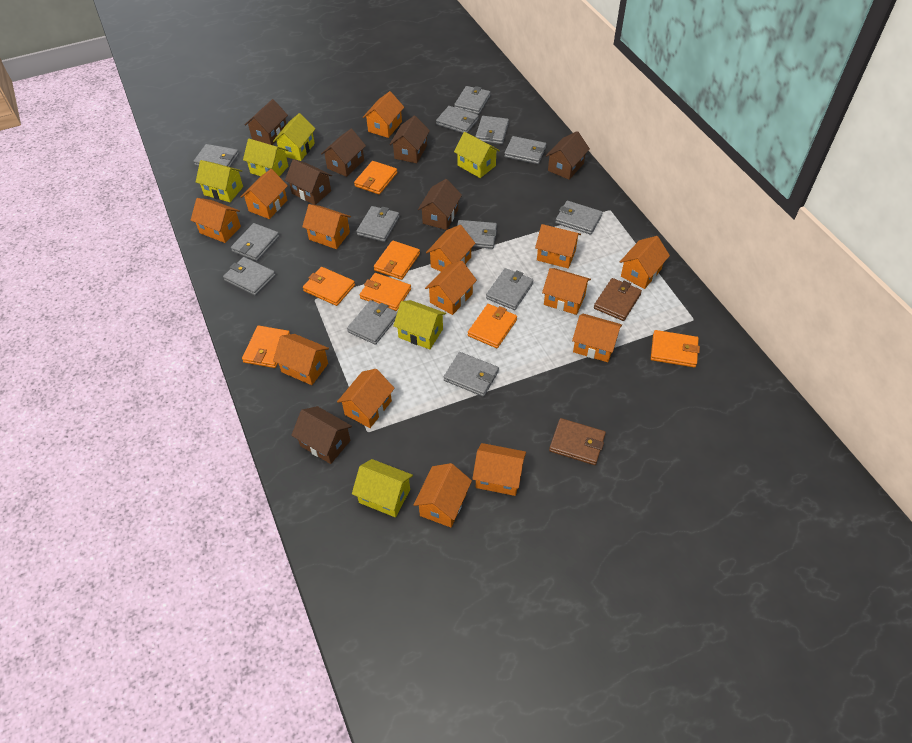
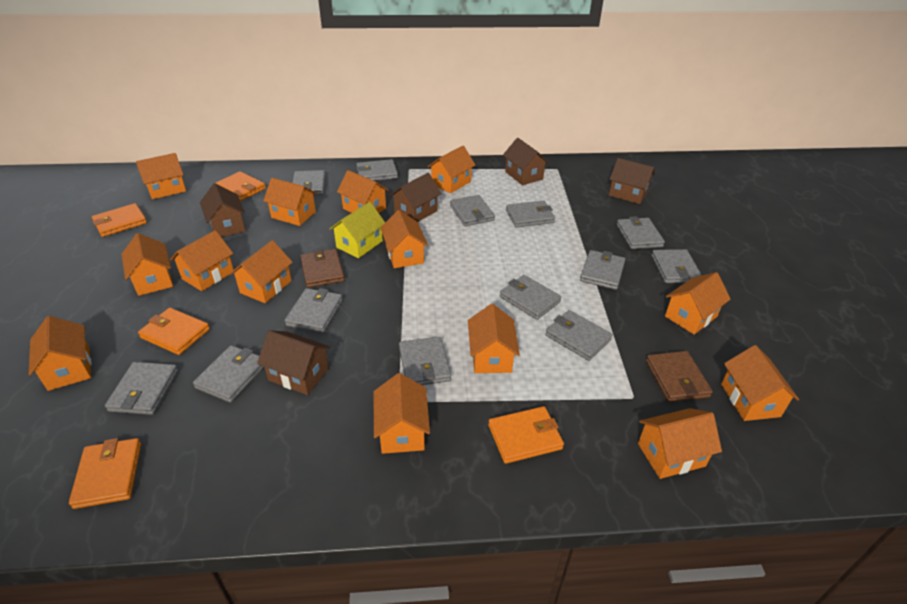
brown house: [245,99,288,145] [285,159,332,205] [291,406,352,464] [321,129,366,177] [389,116,430,163] [418,179,462,230] [546,131,590,180] = 7 -> [200,183,245,237] [257,330,330,395] [390,173,442,222] [503,138,549,185] [609,158,655,204] = 5
orange wallet: [242,326,290,368] [303,267,355,306] [354,161,397,195] [360,273,411,311] [374,240,420,280] [468,304,517,348] [651,330,700,368] = 7 -> [69,438,141,509] [92,203,147,237] [138,308,210,355] [216,171,266,201] [488,406,564,464] = 5
yellow house: [196,160,243,202] [243,139,288,177] [273,113,315,161] [352,459,413,517] [393,300,446,349] [454,132,500,178] = 6 -> [329,202,385,258] = 1

